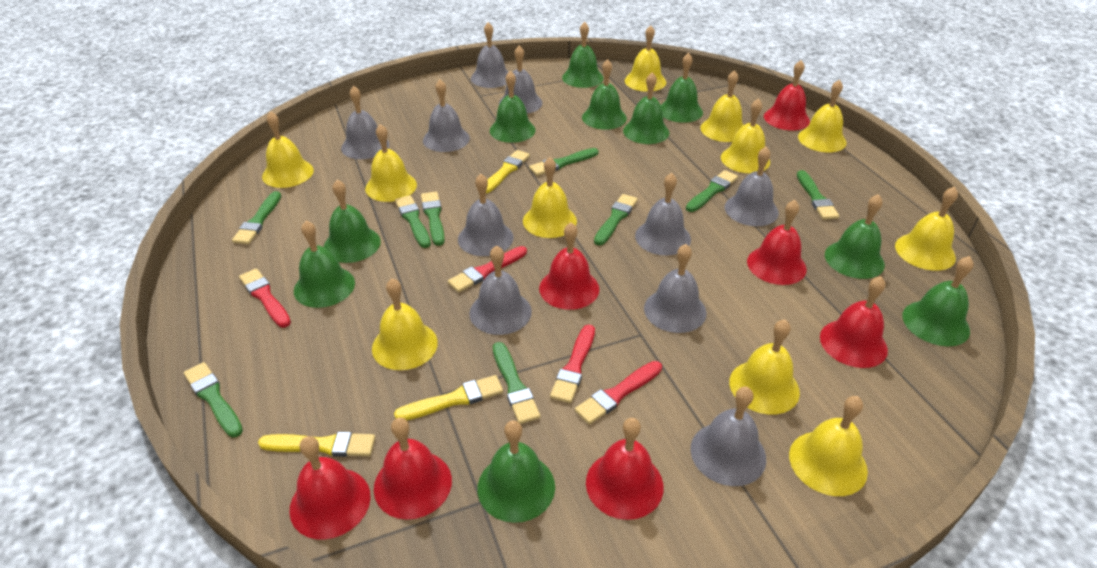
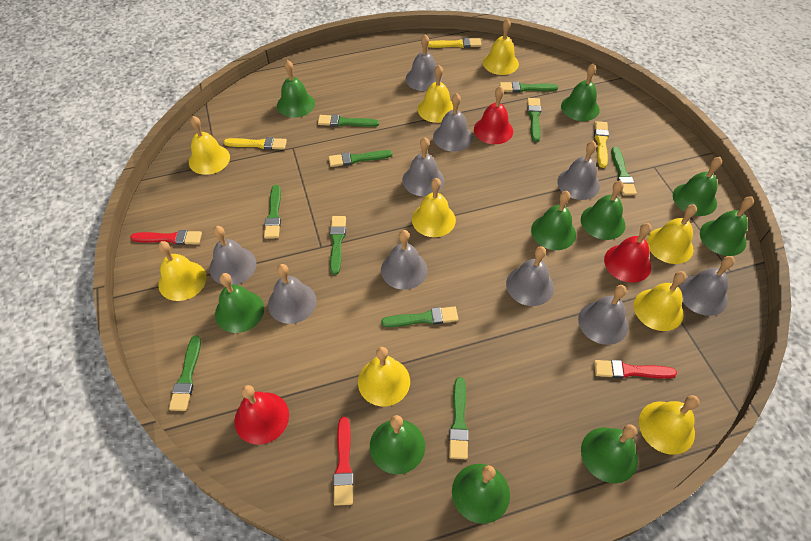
green brush: [184,362,243,437] [232,191,281,244] [395,195,431,248] [421,192,445,246] [493,342,540,424] [529,148,598,176] [594,194,638,245] [686,170,738,212] [797,170,840,220] = 9 -> [169,336,201,411] [264,185,281,238] [318,114,379,127] [329,150,392,167] [330,216,346,275] [381,306,458,327] [449,377,469,459] [500,81,558,93] [527,98,541,142] [611,147,637,196] = 10
red bell: [289,436,370,539] [374,417,452,520] [539,223,599,310] [586,418,664,520] [747,200,807,285] [764,60,810,130] [820,276,888,368] = 7 -> [234,385,289,445] [474,86,513,144] [604,223,652,283] = 3
red brush: [239,268,291,327] [448,246,527,292] [550,325,595,403] [575,361,662,424] = 4 -> [130,230,202,245] [333,417,354,506] [594,360,677,379] = 3
yellow bell: [262,111,314,188] [365,124,417,202] [372,278,438,370] [523,157,577,238] [625,25,666,92] [700,70,744,142] [721,98,770,173] [729,320,800,415] [789,396,868,496] [798,80,847,152] [895,187,958,271] = 11 -> [158,241,207,301] [189,116,230,175] [358,347,410,406] [412,178,456,237] [418,65,453,123] [483,18,519,75] [634,271,687,331] [639,395,700,455] [647,204,697,264] = 9

